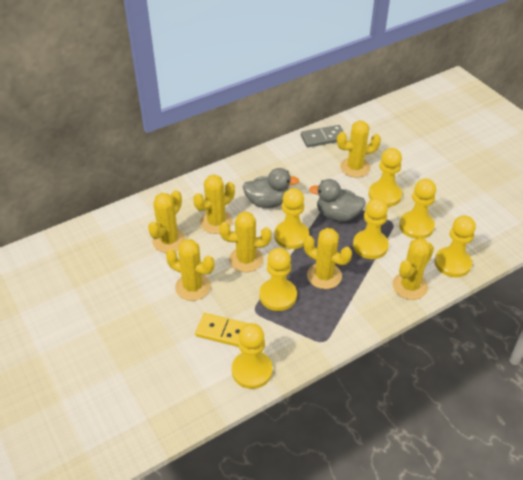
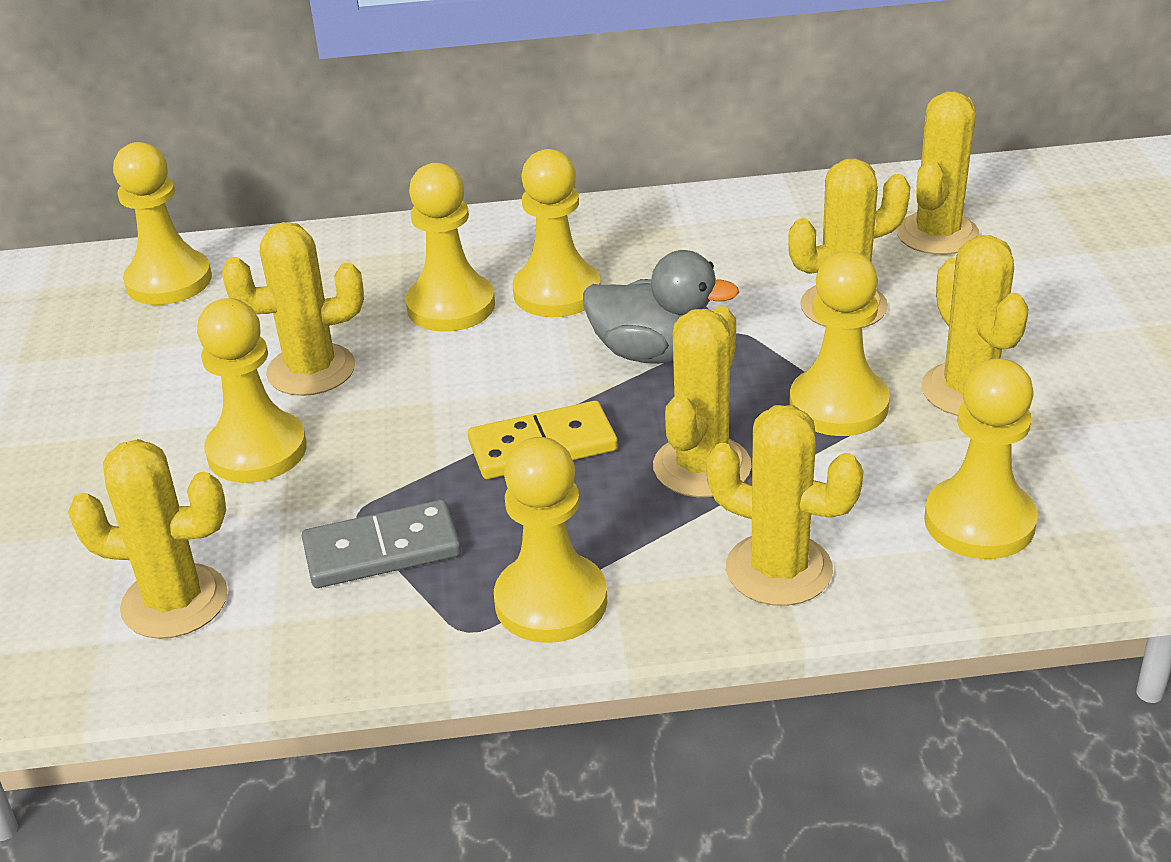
grey duck: [242,168,299,208] [309,179,366,222] = 2 -> [583,250,739,364] = 1

